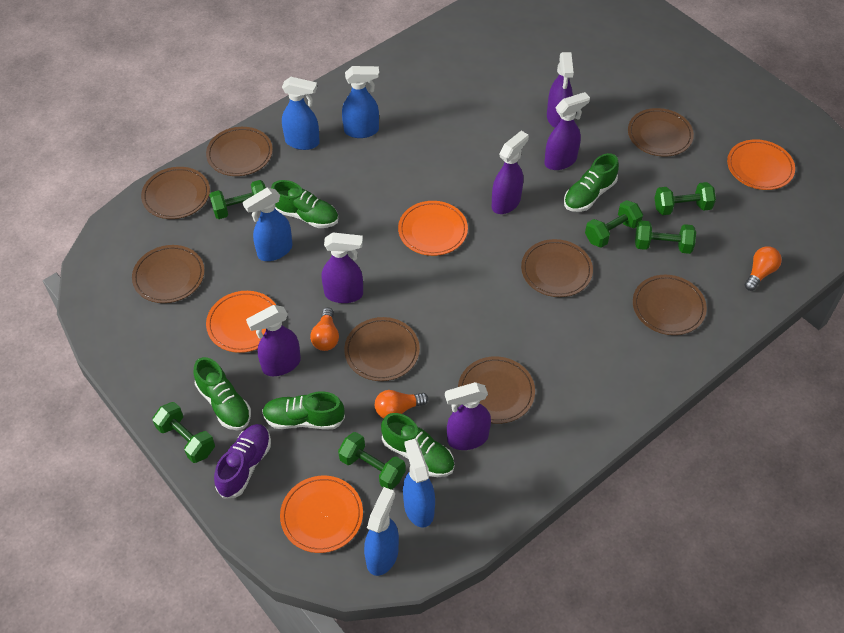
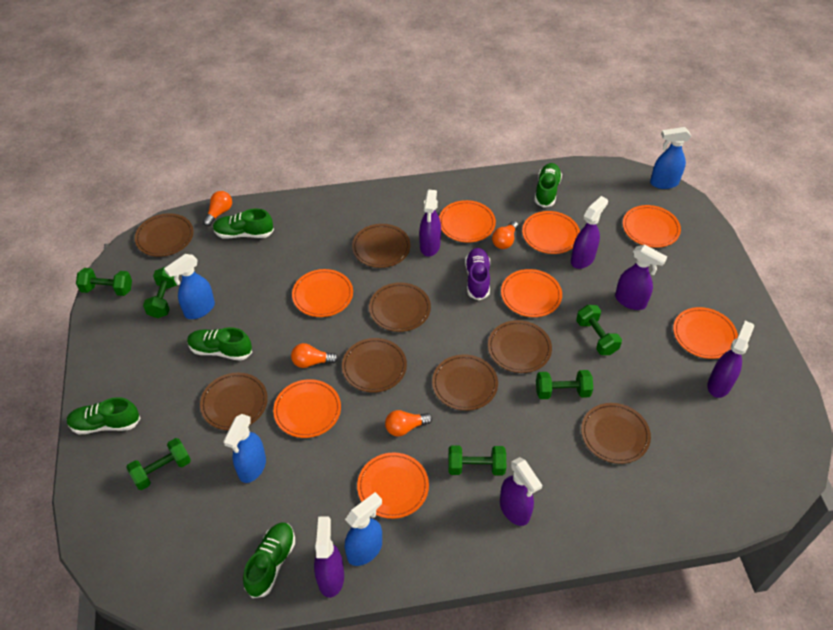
blue spray bottle: [243,187,292,261] [282,77,320,150] [342,66,379,138] [364,487,399,576] [403,439,435,528] = 5 -> [164,254,215,319] [223,414,266,483] [345,492,382,566] [650,127,691,189] = 4
orange light bulb: [310,308,339,351] [375,390,428,418] [745,246,782,291] = 3 -> [203,191,232,226] [291,343,338,368] [385,410,432,436] [492,221,518,249] = 4
orange plate: [206,291,276,353] [280,476,363,553] [398,201,468,256] [727,139,795,190] = 4 -> [273,379,341,438] [292,269,353,317] [357,453,429,519] [439,200,496,242] [501,269,562,317] [522,211,580,254] [623,205,681,248] [673,307,738,359] = 8

